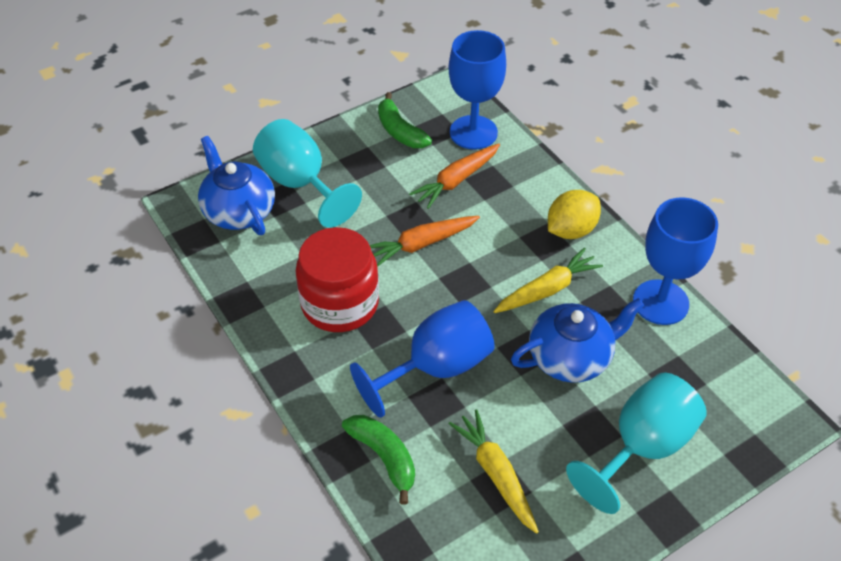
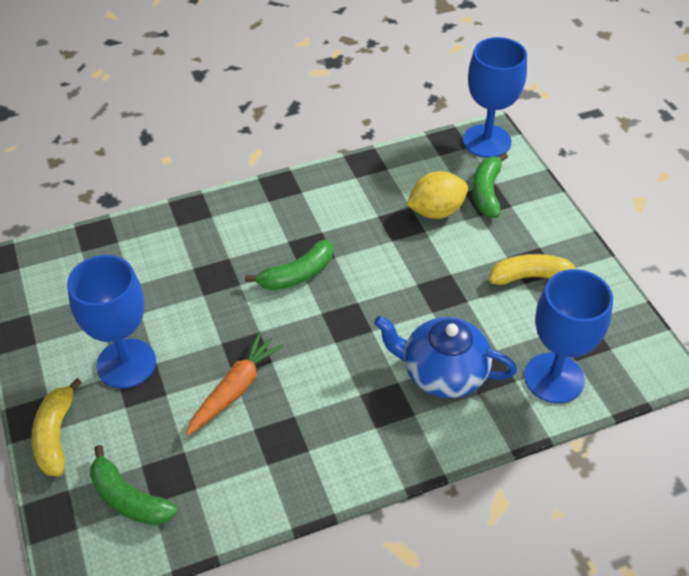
blue teapot: [198,136,275,235] [511,298,644,383] = 2 -> [374,316,517,398] = 1
green banana: [342,415,415,505] [378,92,432,148] = 2 -> [90,445,177,525] [245,239,333,290] [472,153,508,218] = 3
orange carrot: [370,216,480,267] [409,144,500,209] = 2 -> [186,332,284,436] = 1
red jar: [295,227,379,332] = 1 -> none = 0
turquoise goblet: [253,119,362,228] [566,373,707,514] = 2 -> none = 0
yellow banana: none = 0 -> [31,378,82,476] [489,254,576,285] = 2
yellow carrot: [449,409,539,534] [494,248,603,313] = 2 -> none = 0

